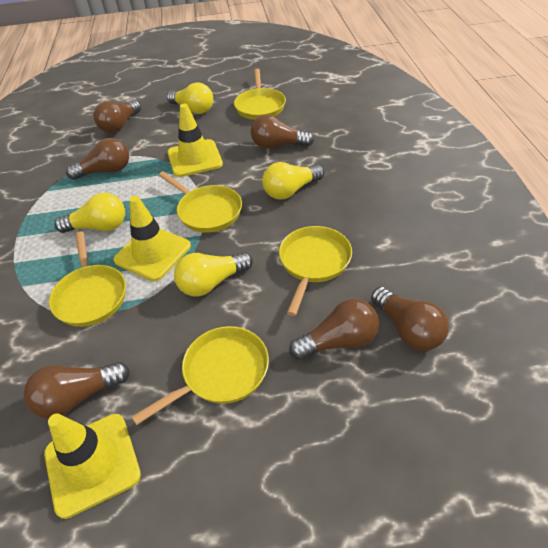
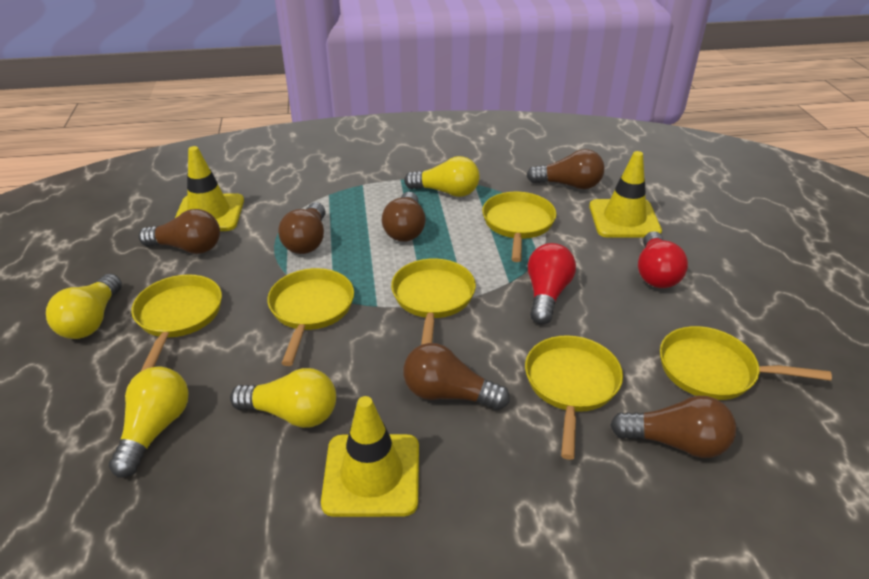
red light bulb: none = 0 -> [528,243,576,324] [638,231,688,288] = 2
yellow pan: [49,231,126,327] [132,326,269,425] [158,171,242,233] [234,69,286,120] [279,226,352,316] = 5 -> [131,274,222,372] [267,268,354,366] [391,259,476,345] [482,192,556,262] [525,335,623,460] [660,326,832,400] = 6

